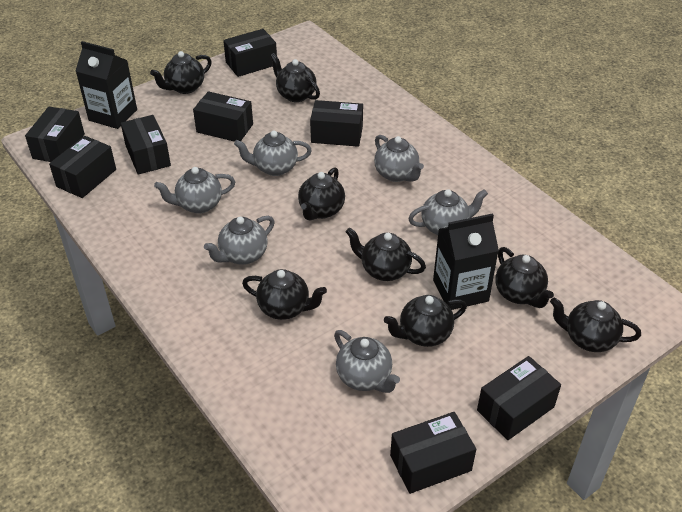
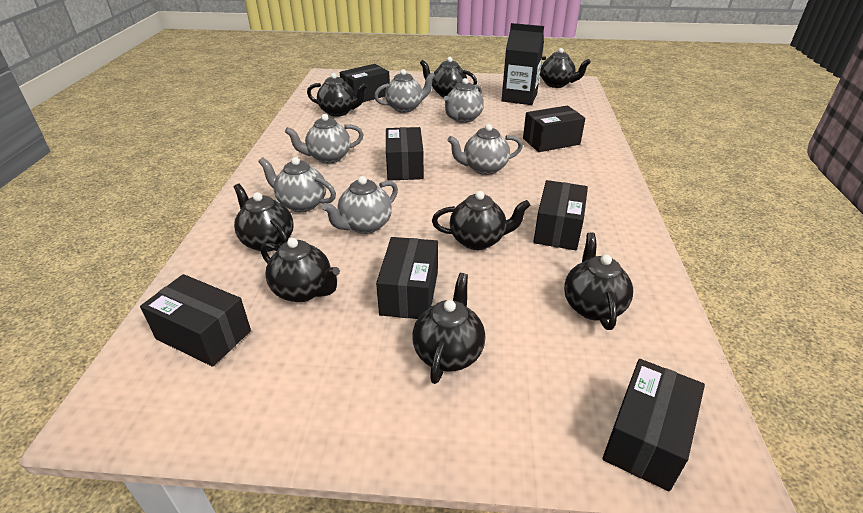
black box: [25,107,85,162] [49,136,116,198] [121,115,171,175] [193,91,253,142] [223,29,277,77] [310,100,363,147] [390,412,476,494] [477,356,561,440] = 8 -> [140,274,251,367] [339,64,390,102] [376,237,438,319] [386,127,424,181] [523,106,585,152] [533,180,588,250] [602,359,705,491] = 7
black carton: [76,41,137,129] [433,213,499,310] = 2 -> [502,23,544,105] = 1

